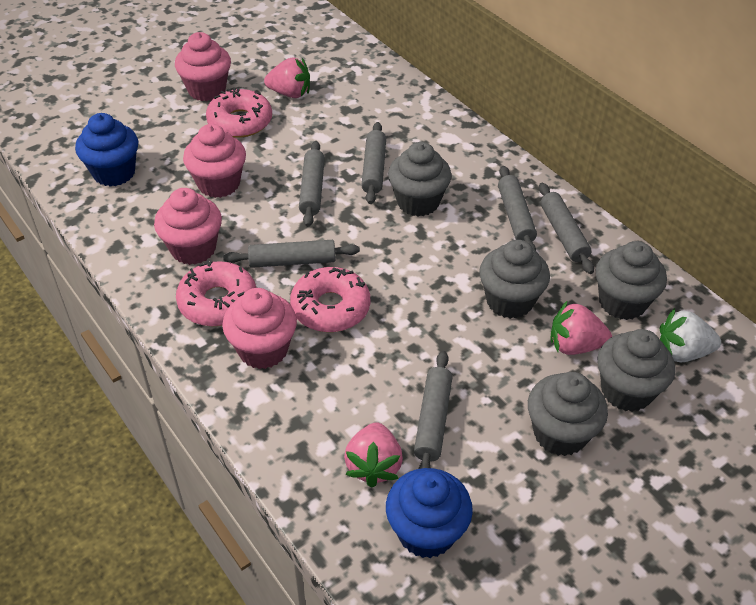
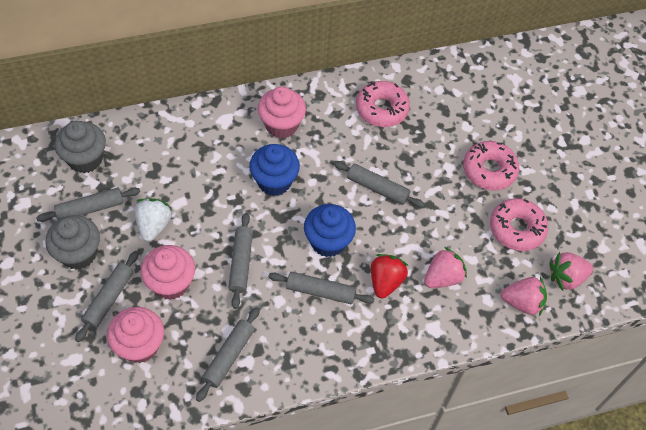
grey cupcake: [388,142,452,216] [479,240,550,319] [528,372,608,456] [596,241,667,320] [597,329,675,412] = 5 -> [45,215,100,270] [55,121,106,173] = 2
pink cupcake: [154,188,222,265] [175,32,231,101] [183,124,246,198] [222,288,297,369] = 4 -> [107,307,164,363] [141,245,195,300] [258,87,306,138] = 3
red strawberry: none = 0 -> [371,254,408,299] = 1

